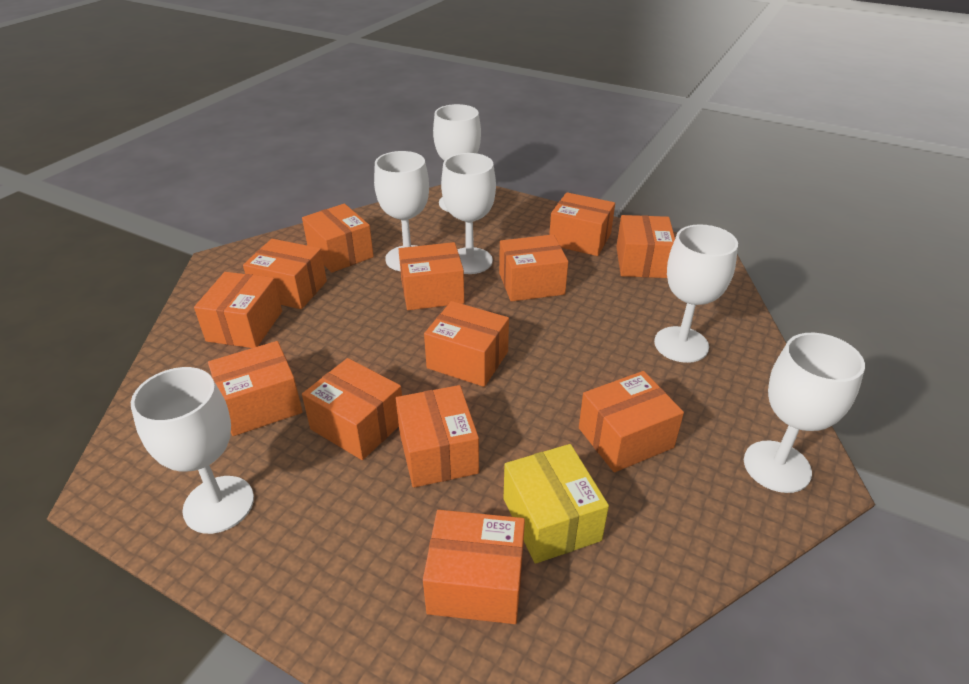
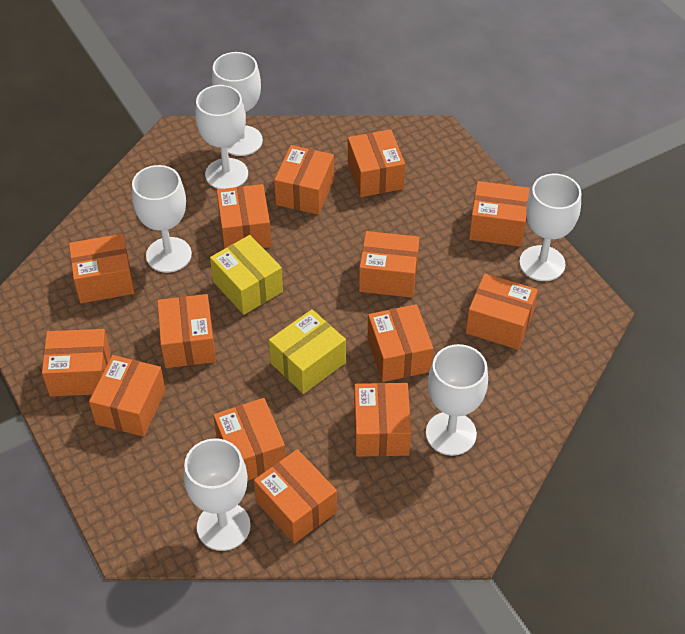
orange box: [194,272,282,348] [208,341,303,436] [243,239,327,309] [302,204,374,273] [302,358,402,460] [396,385,479,488] [398,242,464,310] [423,510,525,624] [424,301,509,387] [499,235,568,302] [549,192,615,256] [579,371,684,472] [617,215,675,278] = 13 -> [42,329,111,397] [69,234,134,303] [89,355,166,437] [157,294,216,368] [213,398,286,481] [217,184,272,249] [254,449,337,544] [274,145,334,215] [348,129,405,197] [354,383,411,457] [359,231,420,298] [367,304,433,382] [466,273,538,350] [469,181,530,247] = 14
yellow box: [504,444,609,564] = 1 -> [210,235,283,315] [269,309,346,394] = 2

